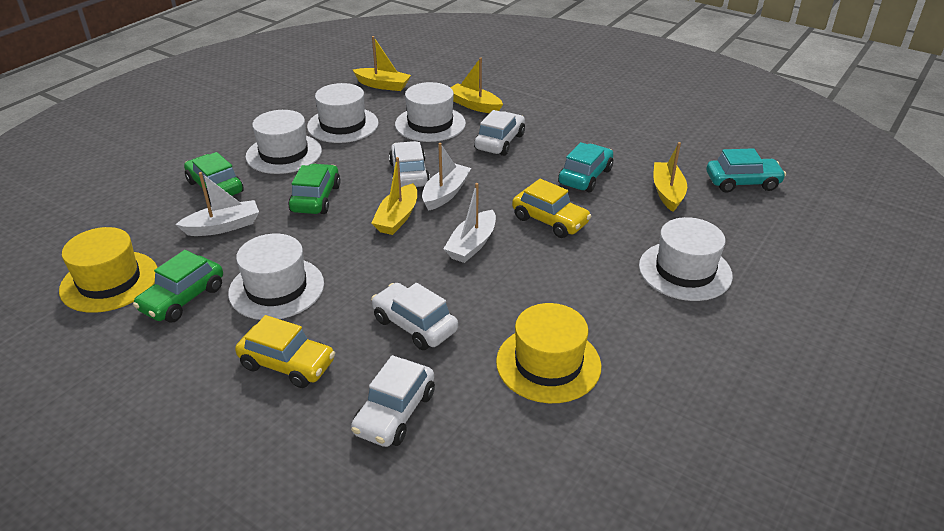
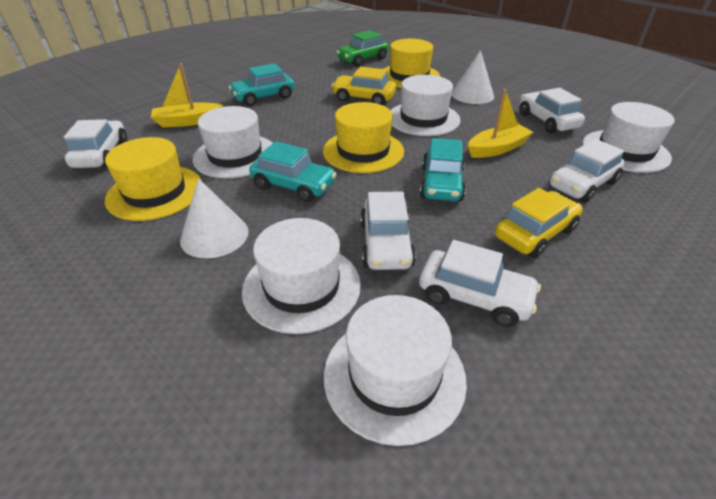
green car: [133,250,223,323] [184,152,244,204] [288,164,341,214] = 3 -> [336,30,388,66] = 1
turquoise car: [558,142,613,192] [707,148,786,193] = 2 -> [229,63,295,106] [249,141,337,202] [420,138,466,201] = 3
white boat: [175,172,259,236] [422,143,471,211] [443,183,496,263] = 3 -> none = 0
white car: [351,355,435,447] [371,283,458,350] [389,141,430,187] [474,110,525,156] = 4 -> [64,119,128,169] [361,192,416,270] [419,240,541,327] [519,88,585,133] [549,139,625,203] = 5
white cone: none = 0 -> [180,178,249,258] [452,50,494,104] = 2
yellow boat: [353,36,411,91] [372,157,417,235] [450,57,503,113] [653,142,687,212] = 4 -> [151,63,223,128] [468,89,533,158] = 2
yellow hat: [59,227,158,313] [496,303,601,403] = 2 -> [105,137,202,221] [323,102,404,173] [384,39,440,88] = 3

